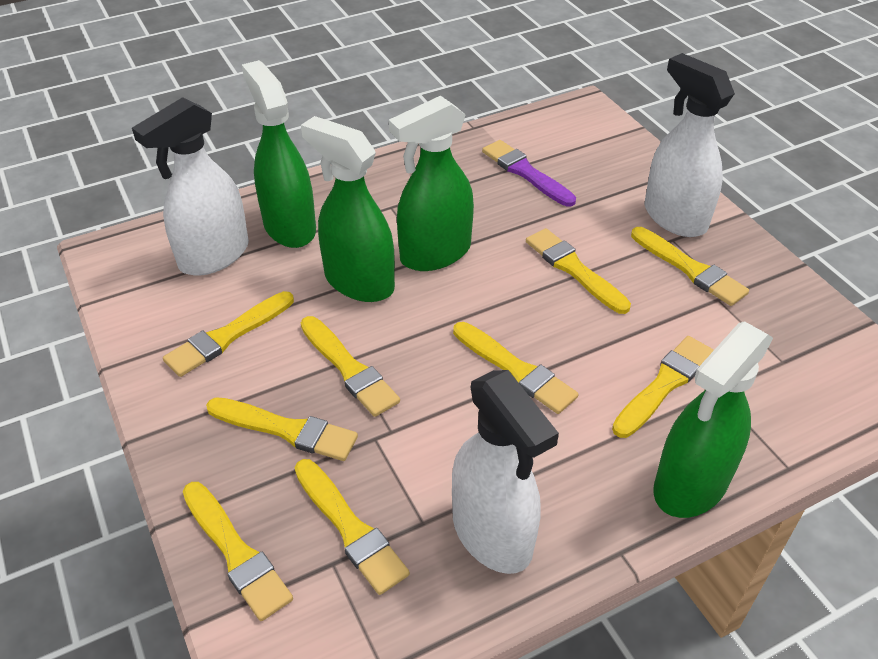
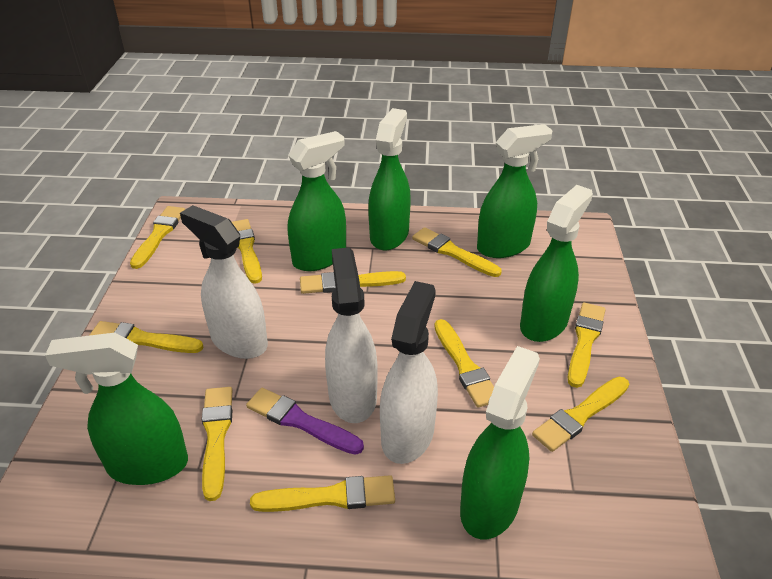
green spray bottle: [242,60,316,248] [301,116,395,302] [389,96,474,271] [654,321,773,518] = 4 -> [45,333,188,485] [288,131,346,271] [368,108,411,251] [460,346,540,539] [477,124,553,258] [520,185,593,342] = 6
yellow brush: [163,291,294,377] [183,482,293,621] [206,397,358,461] [295,459,410,595] [301,316,400,417] [453,322,578,414] [526,228,631,314] [612,336,714,438] [631,227,749,306] = 9 -> [89,321,203,353] [130,206,185,269] [202,387,233,501] [232,219,262,284] [250,475,395,512] [300,271,406,294] [412,227,502,277] [434,319,494,408] [532,377,629,452] [568,302,606,388] = 10

